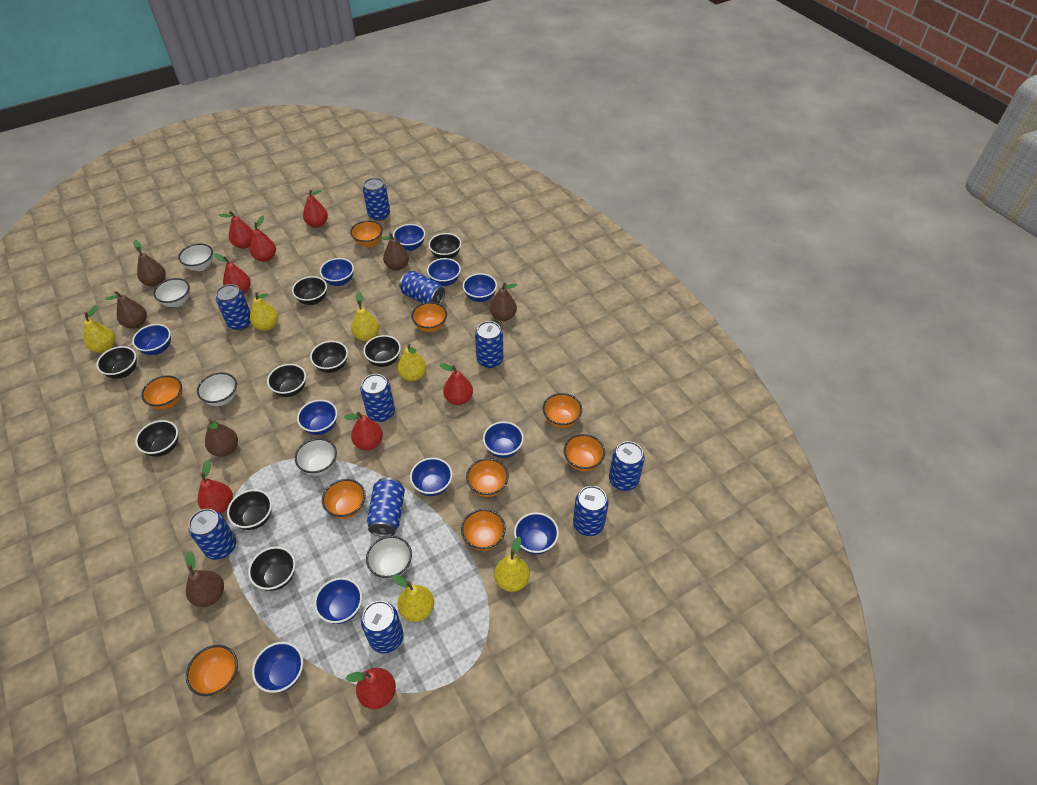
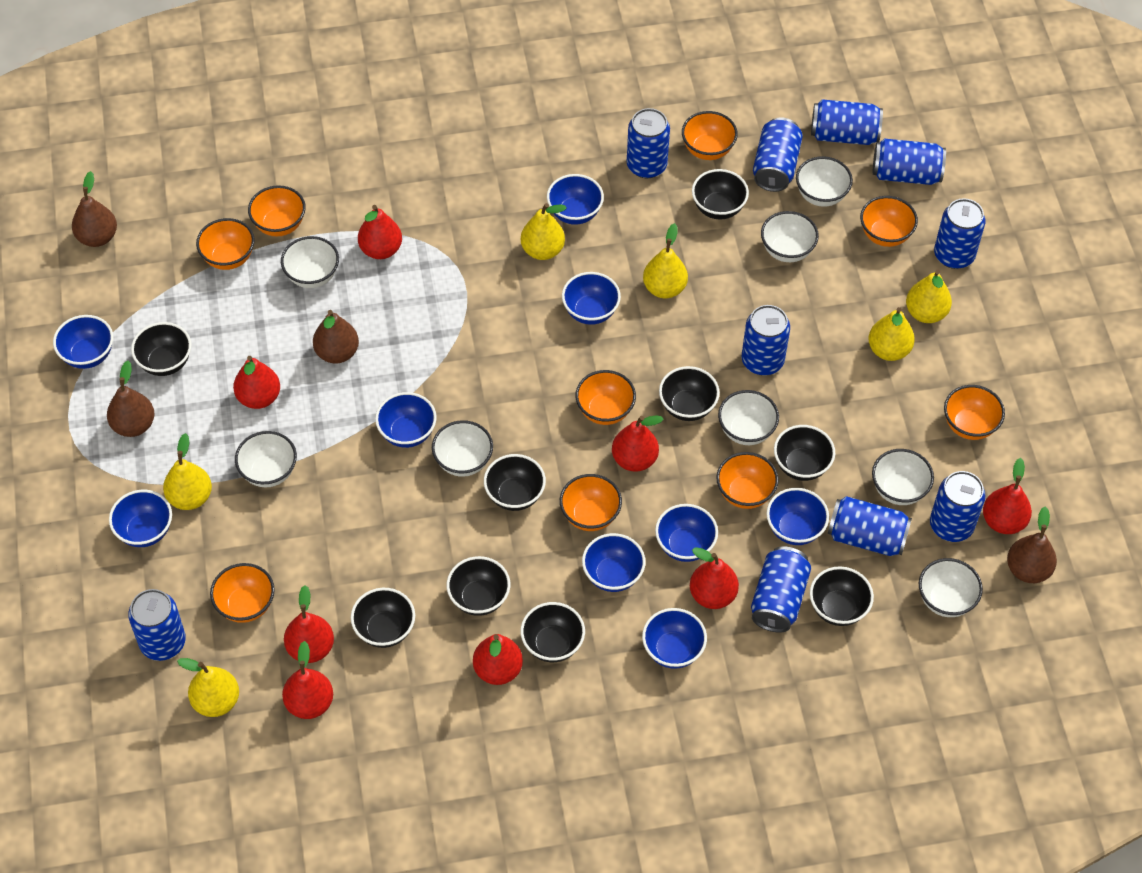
blue bowl: [132,324,171,355] [252,642,303,693] [297,400,337,435] [314,578,362,624] [320,258,354,286] [393,224,425,251] [410,458,453,496] [427,258,461,286] [463,273,497,302] [483,421,524,458] [514,512,559,554] = 11 -> [53,315,113,369] [109,490,172,547] [375,392,437,448] [547,174,604,225] [562,272,621,325] [582,533,646,592] [642,608,707,669] [655,504,718,562] [766,488,829,545] = 9
brown pear: [106,291,147,329] [134,240,166,287] [186,551,224,607] [205,419,238,457] [381,233,409,271] [490,282,517,321] = 6 -> [72,171,117,247] [107,361,155,437] [313,310,359,364] [1007,507,1057,583] = 4
white bowl: [153,278,190,307] [178,243,213,271] [197,372,237,406] [295,438,337,476] [366,536,412,579] = 5 -> [235,431,297,487] [281,236,339,288] [432,420,493,477] [718,390,779,445] [761,211,819,262] [796,156,853,207] [872,449,934,505] [919,558,983,617] = 8

